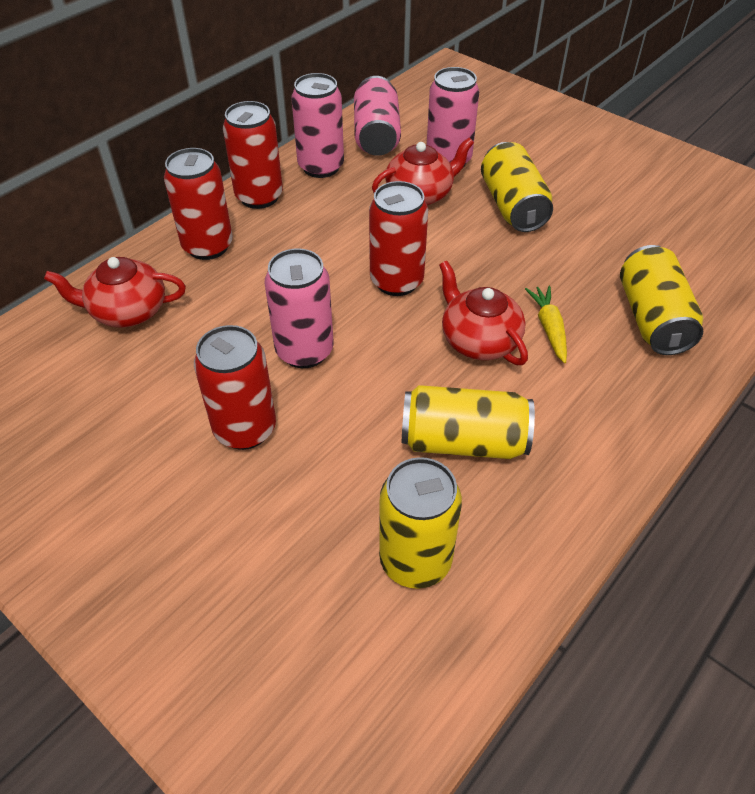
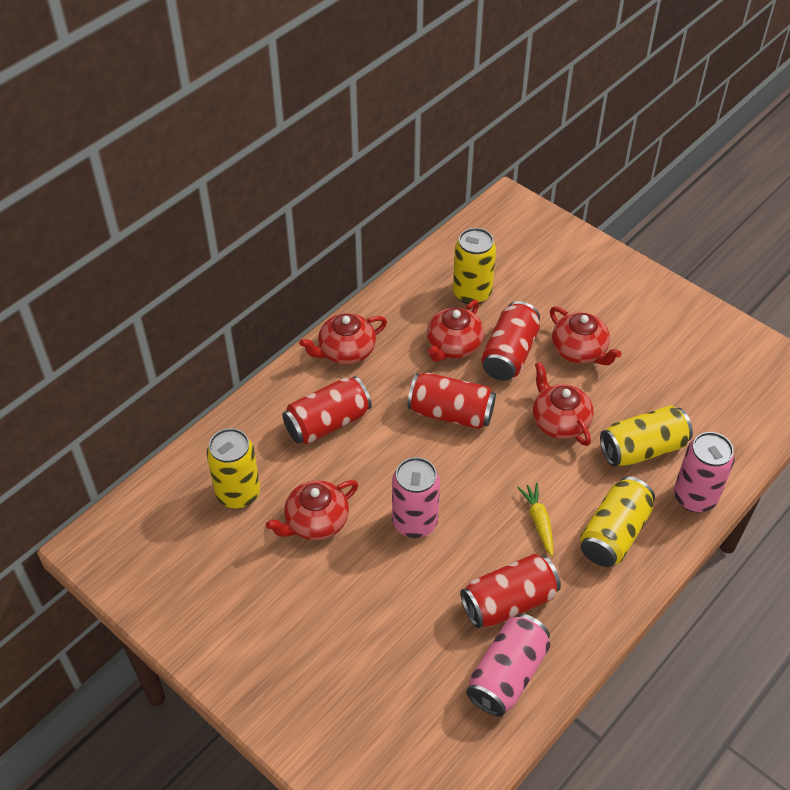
pink can: [265,248,334,368] [291,73,344,178] [354,76,401,156] [427,67,479,166] = 4 -> [392,457,440,538] [466,614,550,717] [674,432,735,513] = 3
red teapot: [44,257,186,327] [372,137,474,205] [439,261,528,365] = 3 -> [266,480,358,540] [299,313,387,364] [427,300,484,362] [533,362,594,446] [550,306,622,365] = 5

